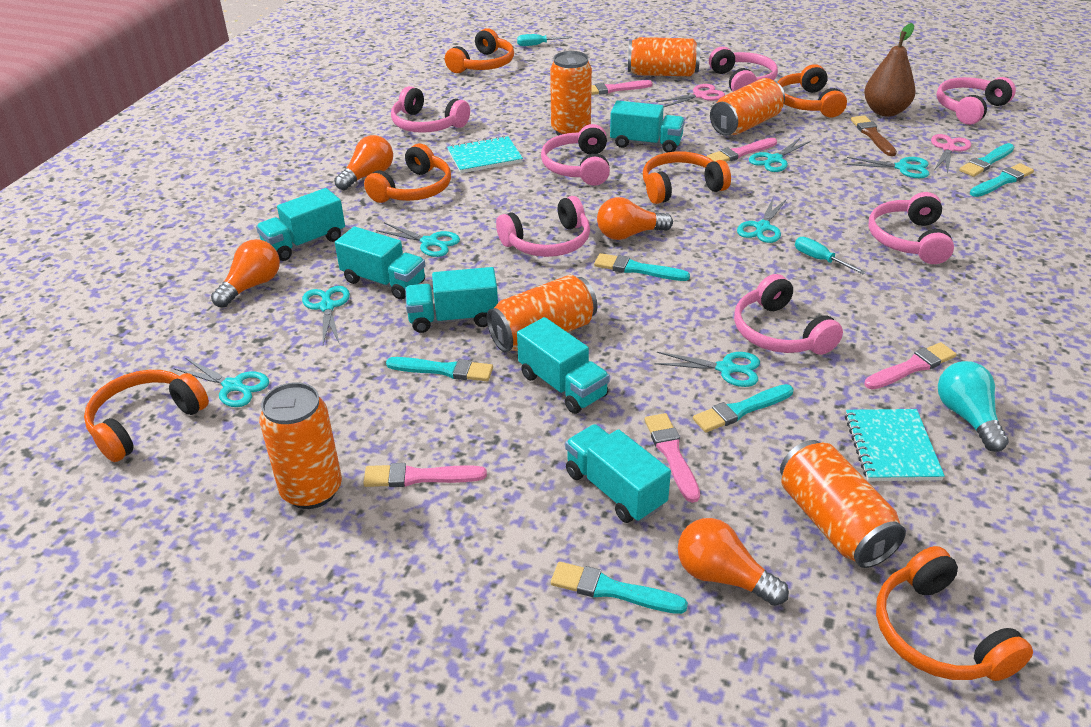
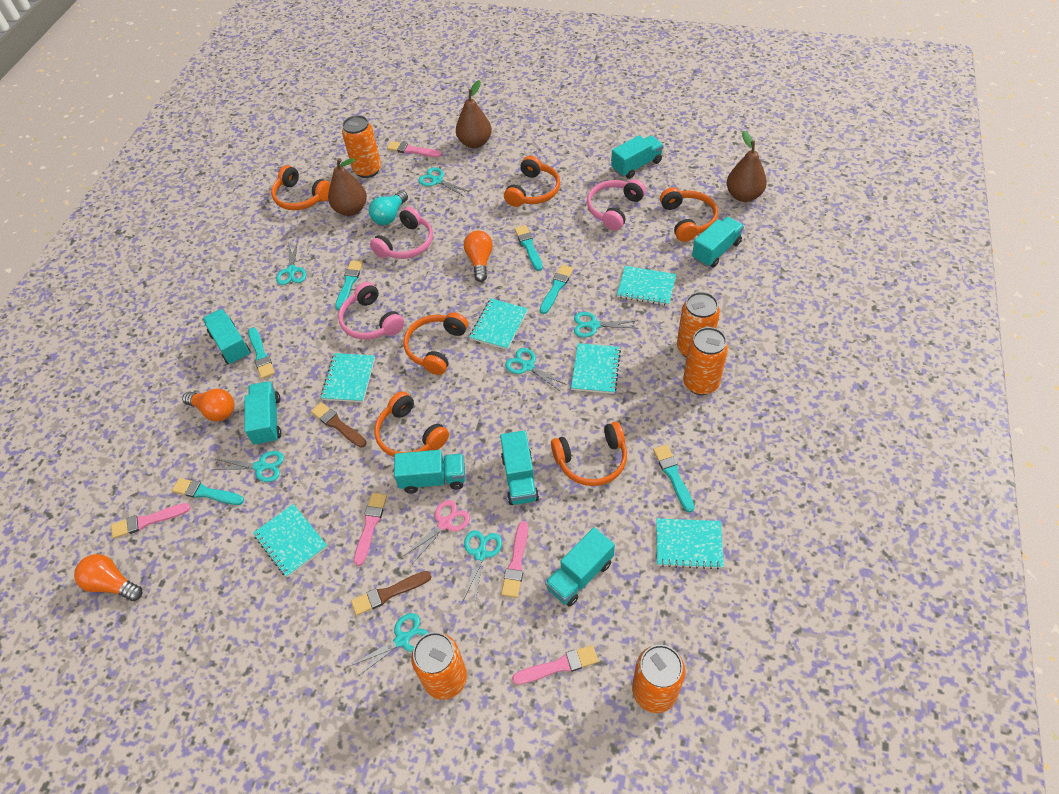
brown brush: [851,115,897,156] = 1 -> [311,402,367,448] [351,571,432,615] = 2
brown pear: [864,23,916,117] = 1 -> [328,158,367,216] [456,80,492,148] [727,131,767,202] = 3
orange can: [259,382,342,509] [487,275,597,352] [550,51,592,136] [628,37,700,76] [710,78,785,136] [780,440,906,568] = 6 -> [342,115,381,178] [411,632,467,700] [632,645,686,713] [677,292,720,358] [683,327,728,395] = 5
orange light bulb: [211,239,280,308] [334,135,393,190] [597,197,673,240] [678,518,789,606] = 4 -> [74,554,142,601] [182,389,235,421] [464,230,493,282] = 3
pink headphones: [391,86,470,133] [496,196,590,257] [541,124,610,186] [709,47,778,91] [734,274,843,355] [868,192,954,264] [936,77,1016,125] = 7 -> [338,282,404,340] [370,207,433,259] [587,179,646,231] = 3
pink scissors: [656,84,725,107] [931,134,971,173] = 2 -> [404,500,470,564] = 1
turquoise notebook: [447,136,523,173] [845,409,945,481] = 2 -> [253,504,327,578] [321,353,375,402] [470,298,528,350] [571,343,621,394] [617,266,676,306] [656,518,724,569] = 6
turquoise screwdriver: [517,34,573,46] [795,237,866,274] = 2 -> none = 0
turquoise truck: [256,188,345,261] [335,226,425,300] [405,267,498,333] [517,317,610,414] [565,424,671,523] [610,101,685,153] = 6 -> [203,309,251,365] [245,381,281,446] [394,450,465,493] [500,430,539,505] [545,527,615,607] [611,135,664,179] [692,217,744,267] = 7

